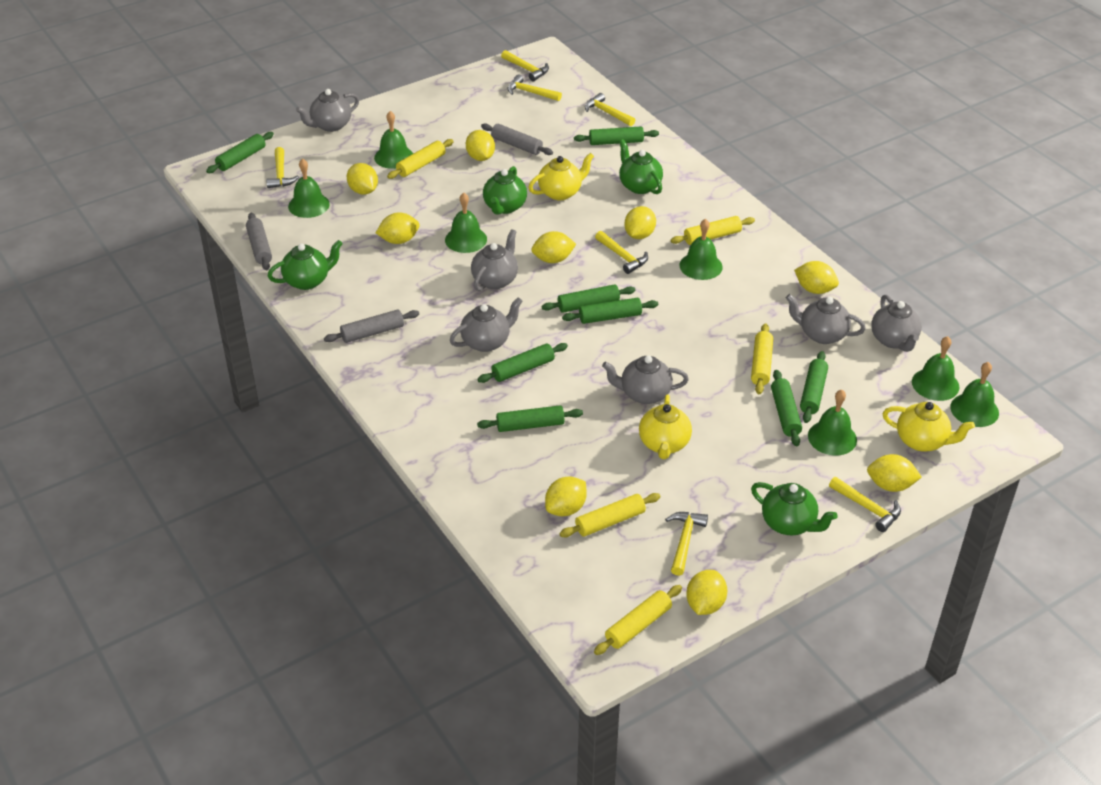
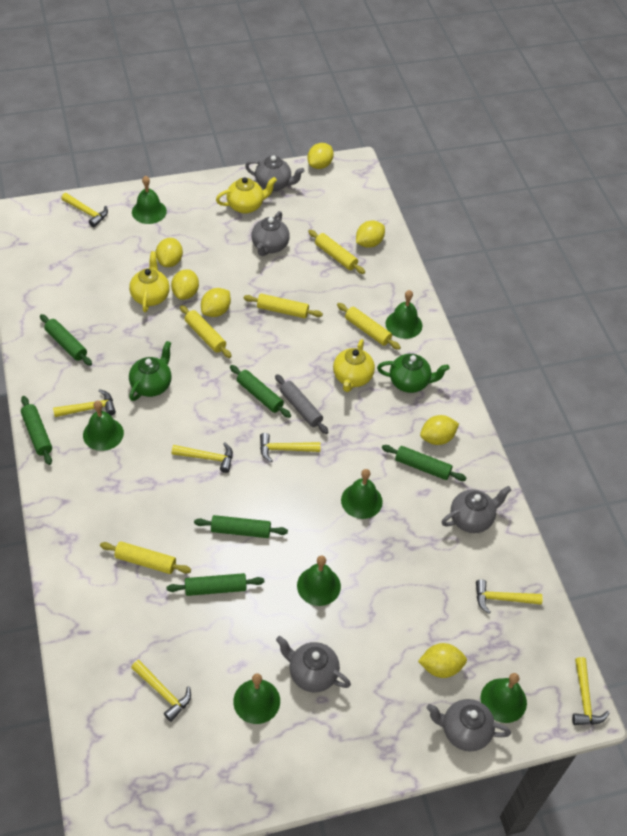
green rolling pin: [206,132,274,173] [477,343,568,383] [477,405,583,432] [542,284,635,313] [562,298,658,324] [574,127,659,145] [771,370,802,446] [800,351,828,423] = 8 -> [21,396,52,465] [40,314,92,366] [167,573,264,596] [194,515,288,538] [230,365,291,418] [382,445,466,481] = 6
green teapot: [268,240,343,290] [483,166,527,215] [619,139,663,194] [751,482,838,535] = 4 -> [129,341,171,401] [377,354,450,393] = 2
grey rolling pin: [246,212,272,271] [324,309,419,343] [481,123,553,155] = 3 -> [275,374,329,434] = 1
grey teapot: [296,89,359,132] [450,297,523,352] [471,229,518,291] [602,355,689,404] [786,294,866,344] [871,295,922,352] = 6 -> [245,155,305,191] [251,211,290,256] [276,636,351,692] [427,699,511,751] [442,486,511,533] = 5
yellow lemon: [347,163,378,195] [376,212,419,244] [466,130,495,161] [531,231,576,263] [545,476,587,516] [624,206,656,239] [686,570,727,615] [794,261,839,294] [867,454,922,492] = 9 -> [156,238,183,267] [171,269,199,300] [201,288,231,317] [308,143,334,169] [356,220,385,248] [418,643,467,678] [420,415,459,445] = 7

